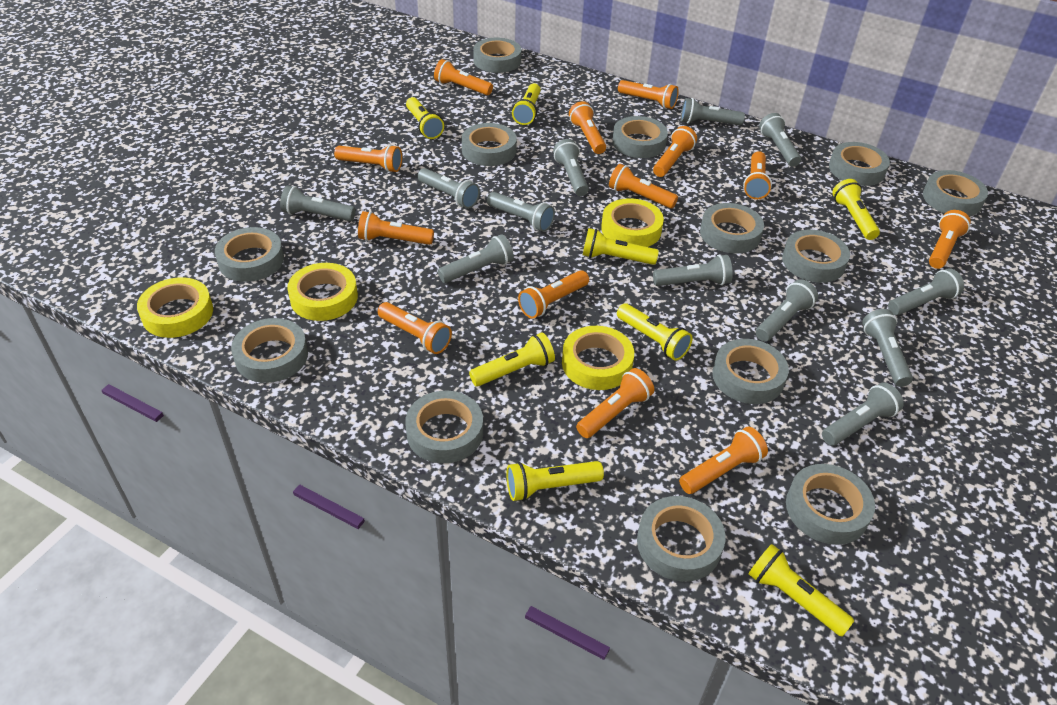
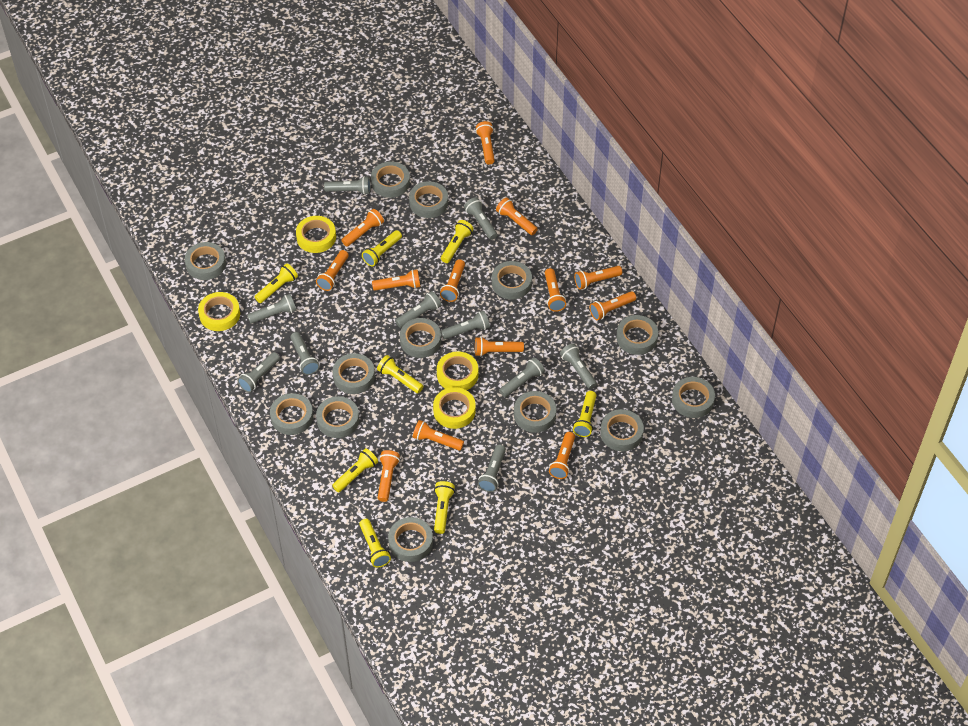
grey flashlight: [280,186,355,221] [418,168,480,209] [438,234,514,283] [487,192,555,232] [553,139,589,196] [653,255,733,286] [681,98,745,125] [756,279,818,342] [759,113,801,167] [822,382,904,446] [862,309,913,387] [888,268,964,315] = 12 -> [237,352,280,392] [247,294,296,324] [290,332,319,375] [324,176,371,195] [395,291,442,328] [441,310,490,340] [464,197,497,240] [478,445,506,492] [499,357,545,397] [560,343,597,389] = 10

